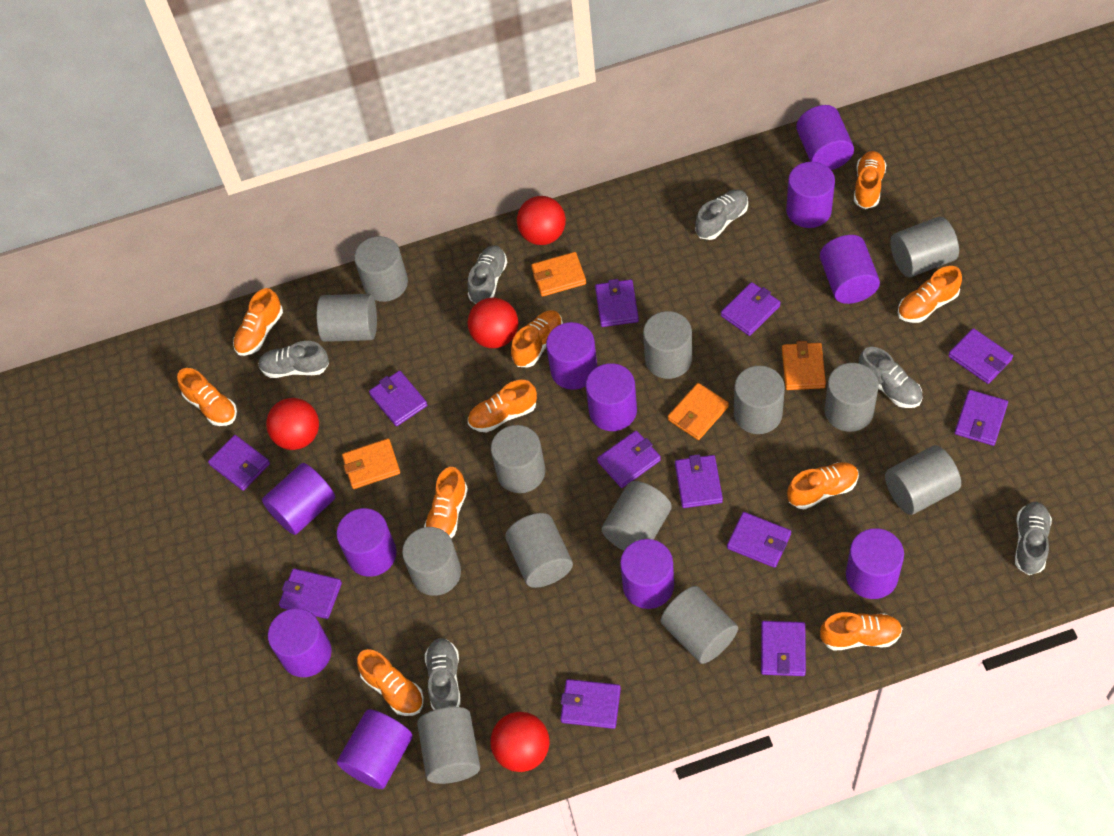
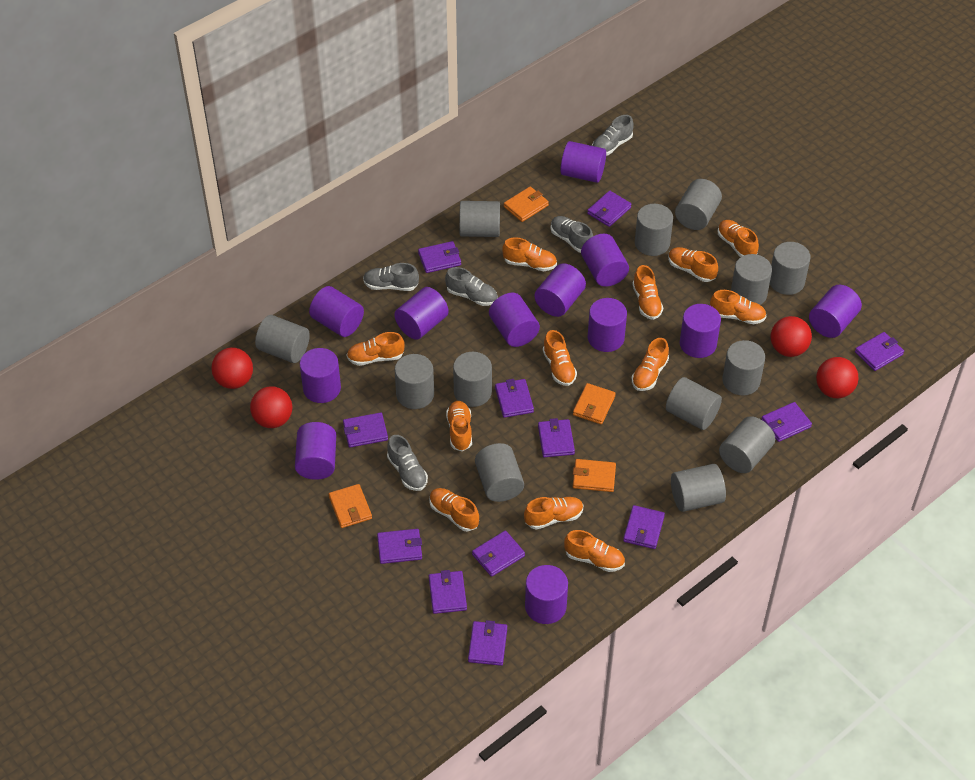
grey shoe: [258,341,329,378] [425,638,461,710] [468,245,507,304] [695,189,748,240] [859,347,922,408] [1015,502,1052,575] = 6 -> [363,263,419,291] [387,435,428,491] [445,267,498,306] [551,216,593,253] [592,115,634,156] = 5
orange shoe: [177,368,237,426] [233,288,283,356] [357,649,424,716] [424,467,468,538] [468,380,537,433] [511,310,563,367] [787,462,859,510] [820,612,903,651] [854,151,886,209] [898,266,962,323] = 10 -> [347,332,405,366] [429,488,479,531] [446,401,472,451] [502,237,557,271] [524,497,583,530] [543,330,577,386] [564,530,625,572] [632,265,663,320] [632,338,669,391] [668,247,718,282] [710,290,766,324] [718,220,759,257] = 12
purple cylinder: [262,463,335,535] [268,608,332,677] [337,508,397,577] [337,709,413,789] [546,322,597,390] [586,363,637,431] [620,539,674,609] [786,162,835,228] [796,105,854,170] [820,235,880,304] [846,528,904,599] = 11 -> [295,422,336,480] [300,348,341,403] [309,286,364,337] [394,287,449,340] [489,293,540,347] [525,565,568,624] [534,263,586,317] [560,141,606,183] [581,234,629,287] [588,298,627,352] [680,304,721,358] [809,285,862,338] = 12

